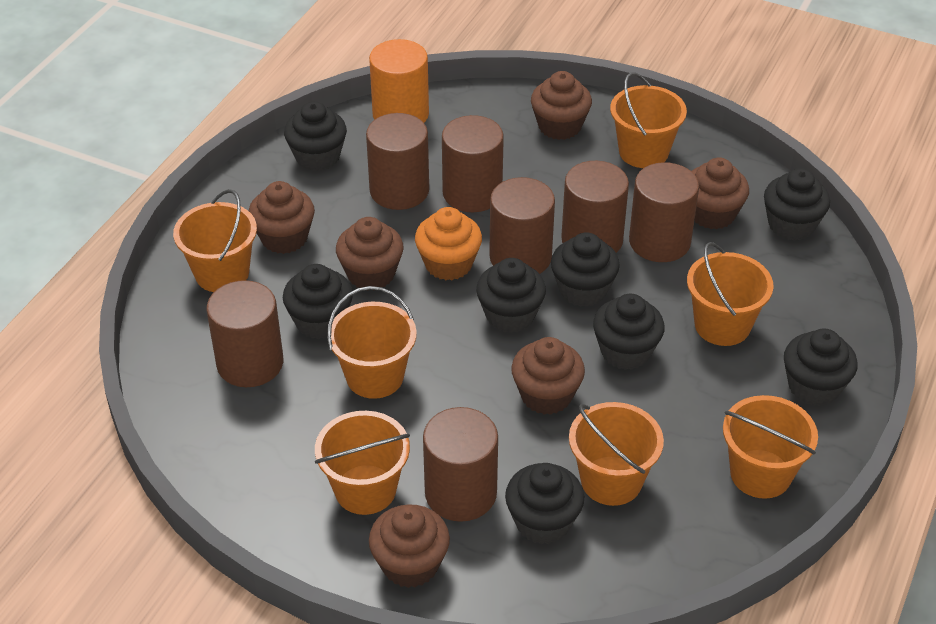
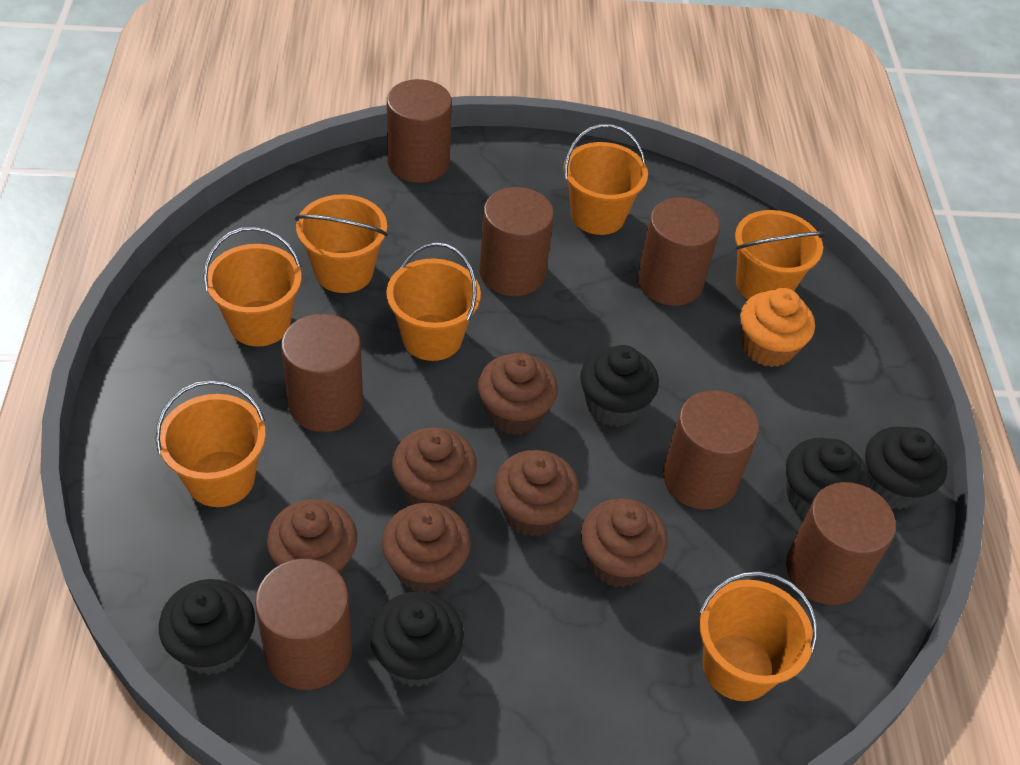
black cupcake: [283,264,353,339] [284,101,347,171] [476,258,546,333] [505,463,584,544] [551,232,620,307] [593,294,665,370] [764,168,830,241] [784,328,858,406] = 8 -> [159,579,255,675] [370,591,464,687] [580,345,659,427] [786,438,869,518] [865,426,948,509] = 5
orange cylinder: [369,39,429,123] = 1 -> none = 0

